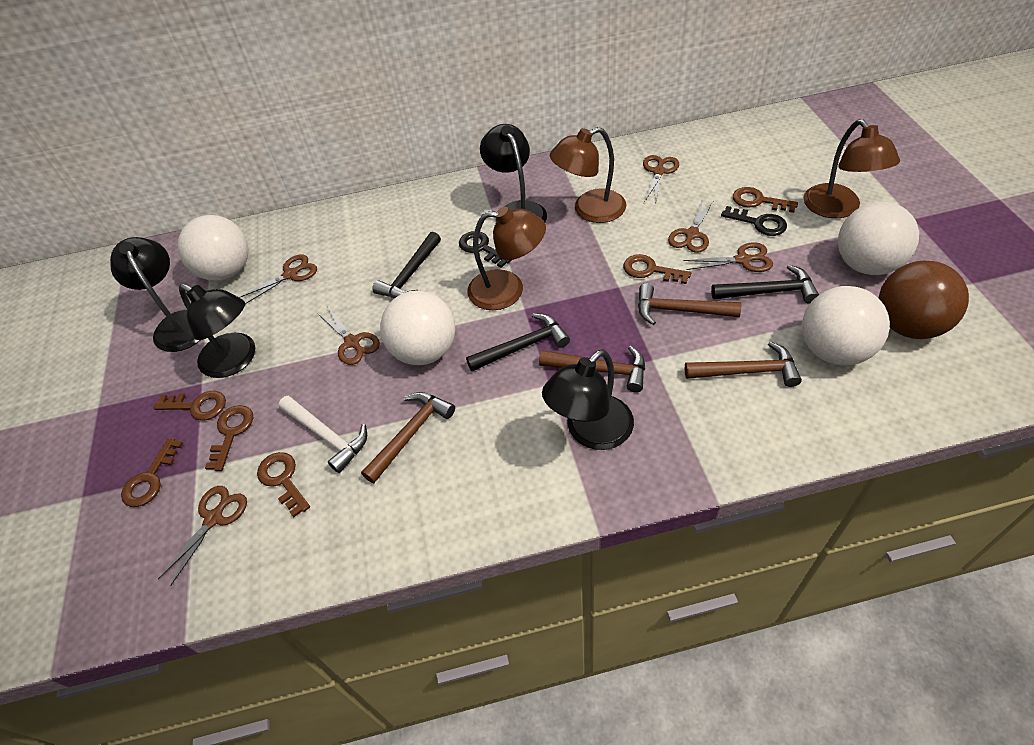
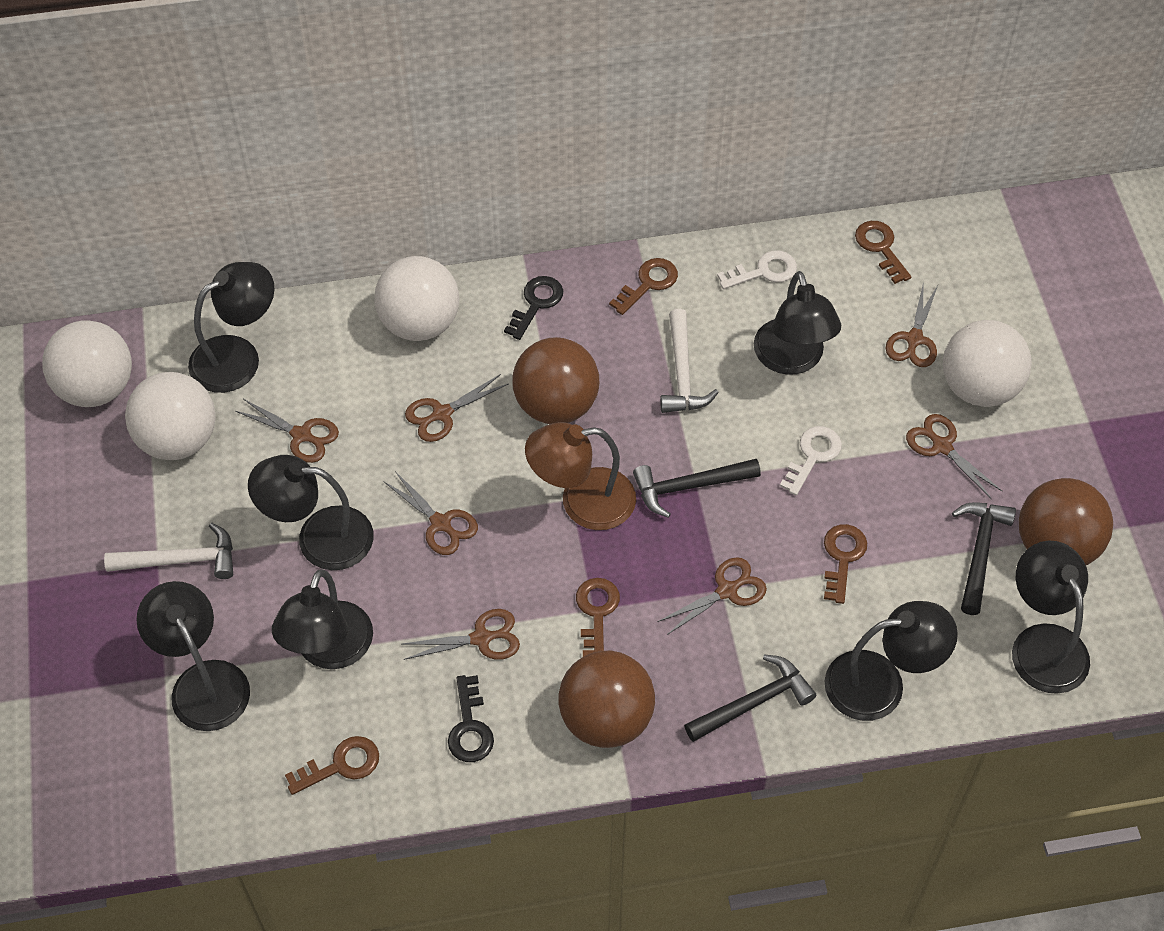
black lamp: [110,237,200,352] [179,284,255,378] [480,124,547,222] [542,349,634,450] = 4 -> [136,581,250,731] [188,262,275,393] [248,455,374,570] [272,569,373,669] [754,271,841,375] [825,601,958,721] [1012,541,1090,694] = 7
brown ball: [878,261,969,339] = 1 -> [513,337,599,424] [558,651,655,748] [1019,478,1113,565] = 3
brown hammer: [361,392,455,483] [539,346,645,393] [638,283,741,325] [685,341,802,387] = 4 -> none = 0
brown key: [121,438,183,507] [154,391,226,420] [205,405,253,471] [257,452,310,518] [623,254,691,284] [733,187,798,213] = 6 -> [285,736,379,795] [576,578,620,657] [609,258,678,315] [824,524,867,604] [855,221,911,284] = 5
brown lamp: [467,207,546,310] [550,127,626,223] [804,119,900,218] = 3 -> [525,422,636,530] = 1
brown scissors: [158,486,247,586] [239,254,317,304] [318,306,380,365] [643,155,679,204] [668,199,714,253] [684,242,773,272] = 6 -> [235,399,339,463] [383,471,478,555] [403,609,520,660] [405,374,508,442] [658,557,767,635] [886,282,938,367] [906,414,1002,499] = 7
white hammer: [278,396,367,473] = 1 -> [104,523,233,579] [660,309,719,413] = 2
white key: none = 0 -> [717,250,797,289] [780,426,842,495] = 2

